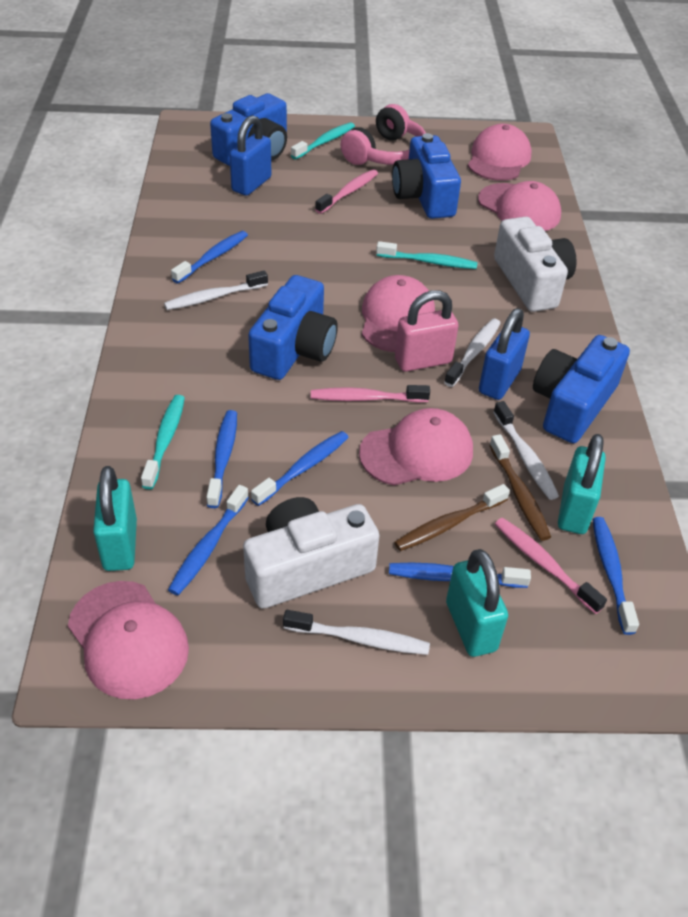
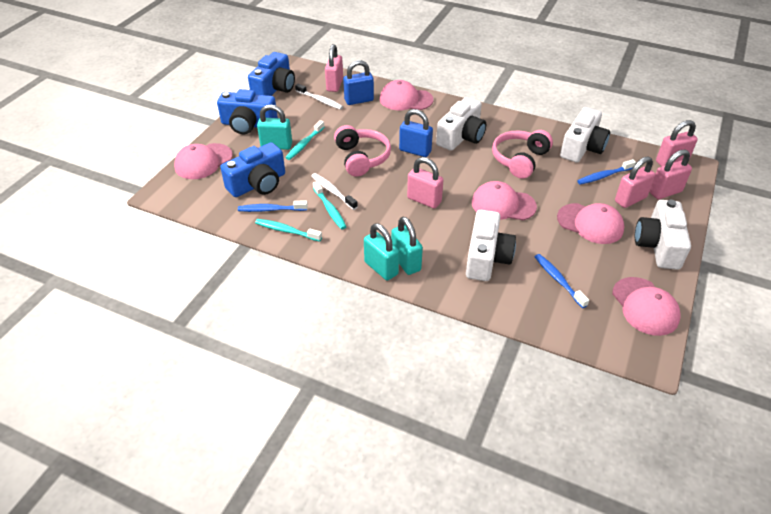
blue camera: [210,93,287,166] [248,275,338,380] [392,133,461,219] [533,335,630,443] = 4 -> [217,89,278,134] [220,142,285,197] [248,52,295,96] = 3
blue toothbrush: [168,485,249,595] [171,231,248,283] [206,410,237,508] [251,431,349,506] [389,562,531,588] [593,517,639,635] = 6 -> [238,201,308,212] [535,254,589,308] [577,159,636,185] = 3
brown toothbrush: [394,484,510,551] [489,434,551,541] = 2 -> none = 0
pink headphones: [340,104,426,165] = 1 -> [334,125,391,177] [492,130,553,179] = 2
pink padlock: [395,290,459,372] = 1 -> [325,44,343,92] [407,157,443,209] [615,156,655,208] [649,150,692,199] [656,120,698,167] = 5
pink toothbrush: [311,385,430,403] [315,169,378,214] [495,518,607,614] = 3 -> none = 0
white camera: [243,497,379,609] [494,217,577,312] = 2 -> [436,97,486,151] [466,210,516,281] [560,107,610,163] [635,200,691,270] = 4
white toothbrush: [164,271,268,310] [283,610,430,655] [444,318,500,387] [493,401,559,500] = 4 -> [295,84,343,110] [311,173,358,210] = 2

